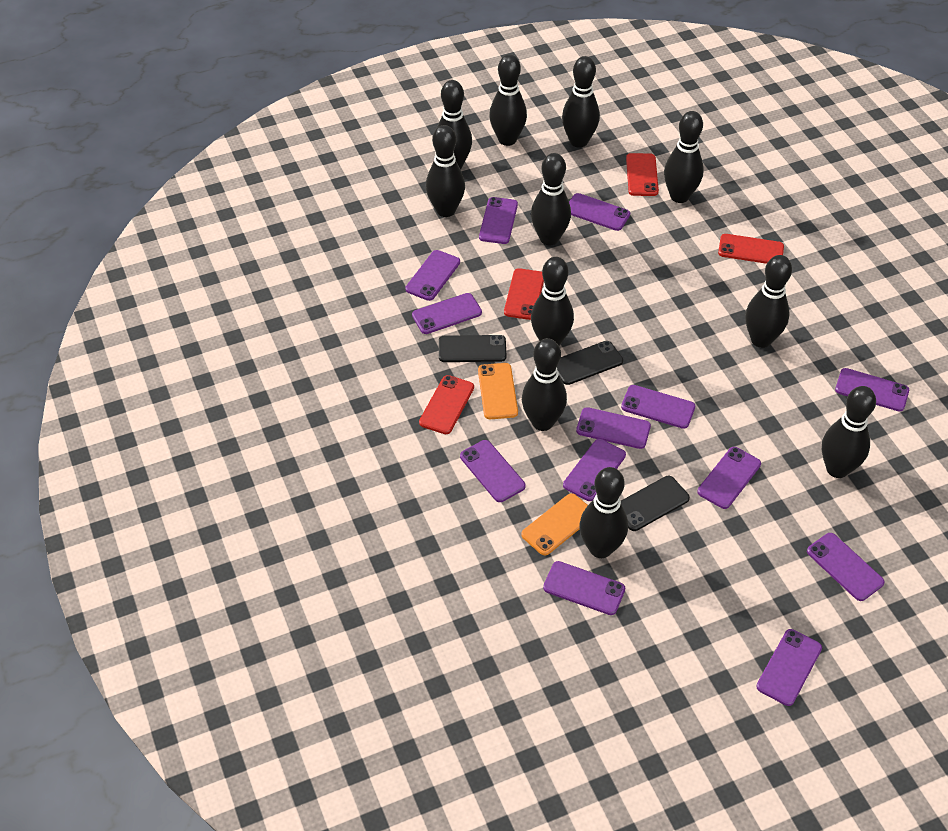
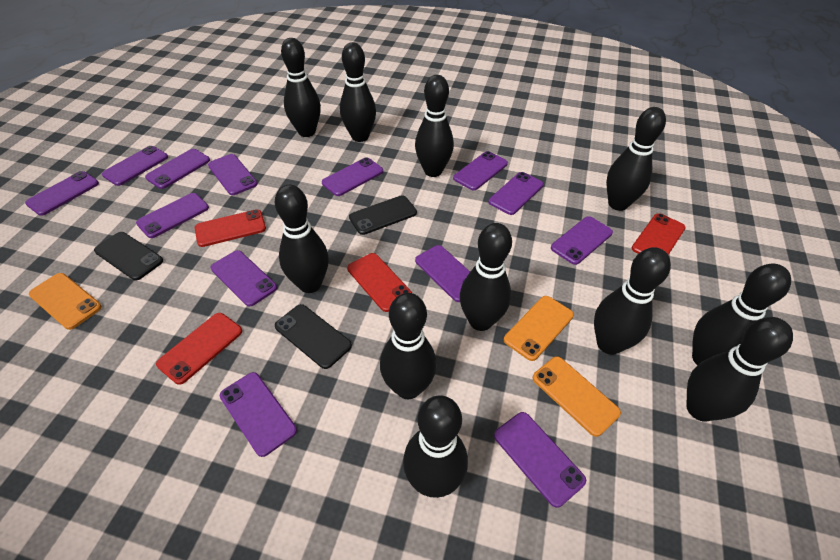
orange phone: [478,363,518,419] [521,493,588,555] = 2 -> [29,273,102,330] [504,296,574,361] [533,356,621,437] = 3

